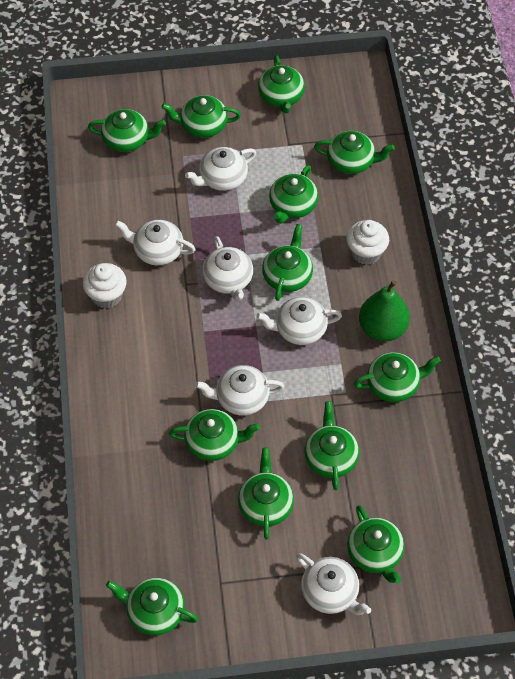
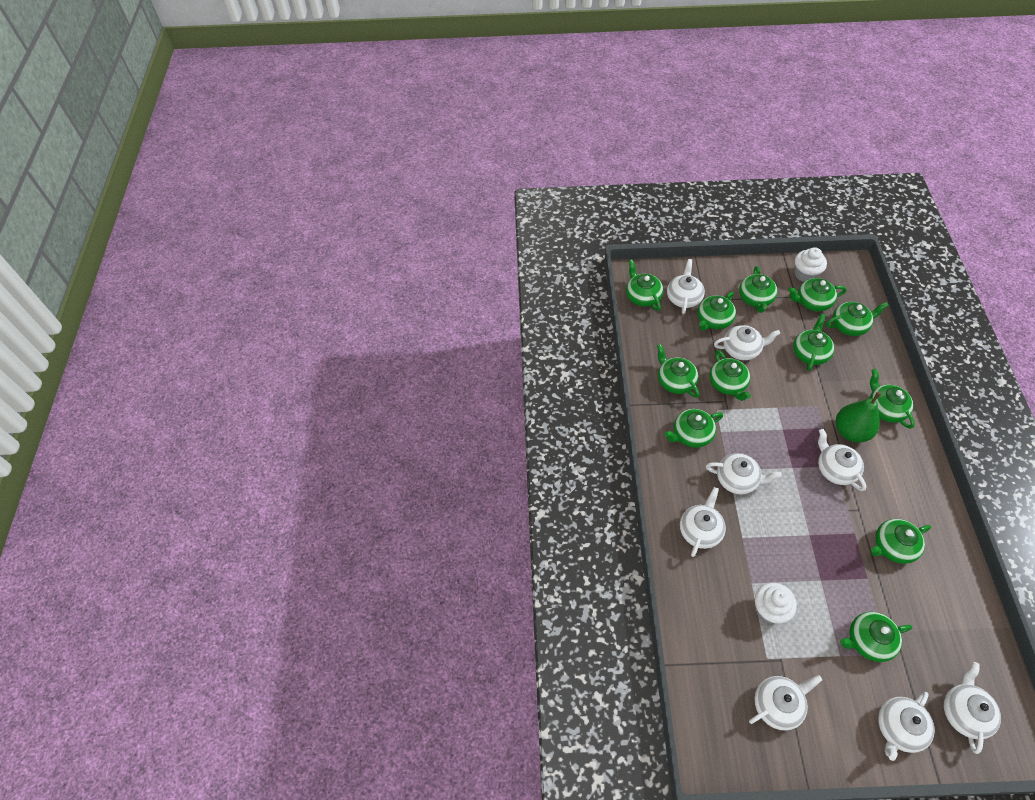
white teapot: [115,220,196,265] [185,147,256,191] [195,365,284,416] [202,236,253,301] [256,297,342,345] [296,553,371,615] = 6 -> [667,259,705,314] [680,487,726,557] [706,453,782,494] [714,325,780,360] [749,675,822,731] [818,429,866,491] [878,692,935,761] [944,662,1001,754] = 8

